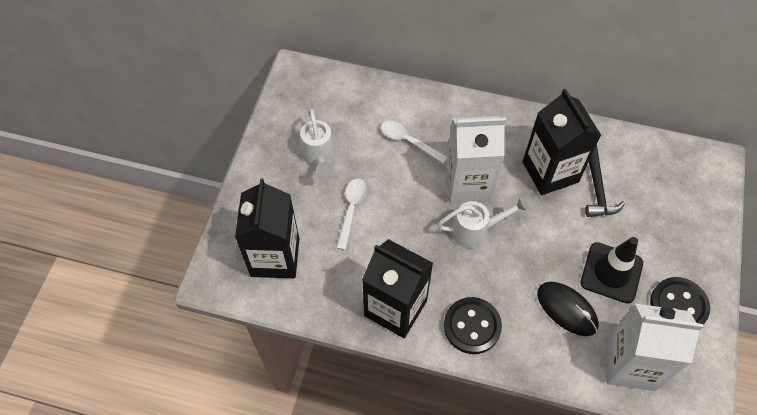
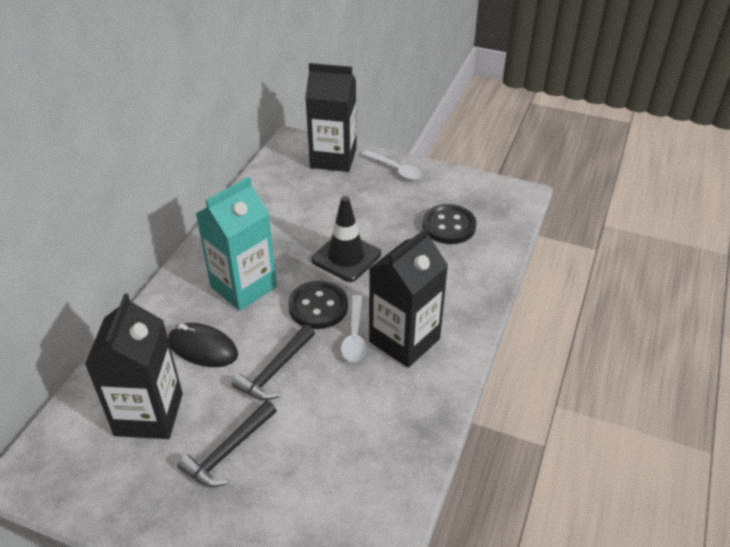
black hammer: [585,145,625,217] = 1 -> [177,401,277,487] [232,325,315,400] = 2
turquoise carton: none = 0 -> [196,177,277,311] = 1
white carton: [445,116,506,204] [606,303,703,391] = 2 -> none = 0
white watering can: [300,109,335,177] [437,196,529,248] = 2 -> none = 0

